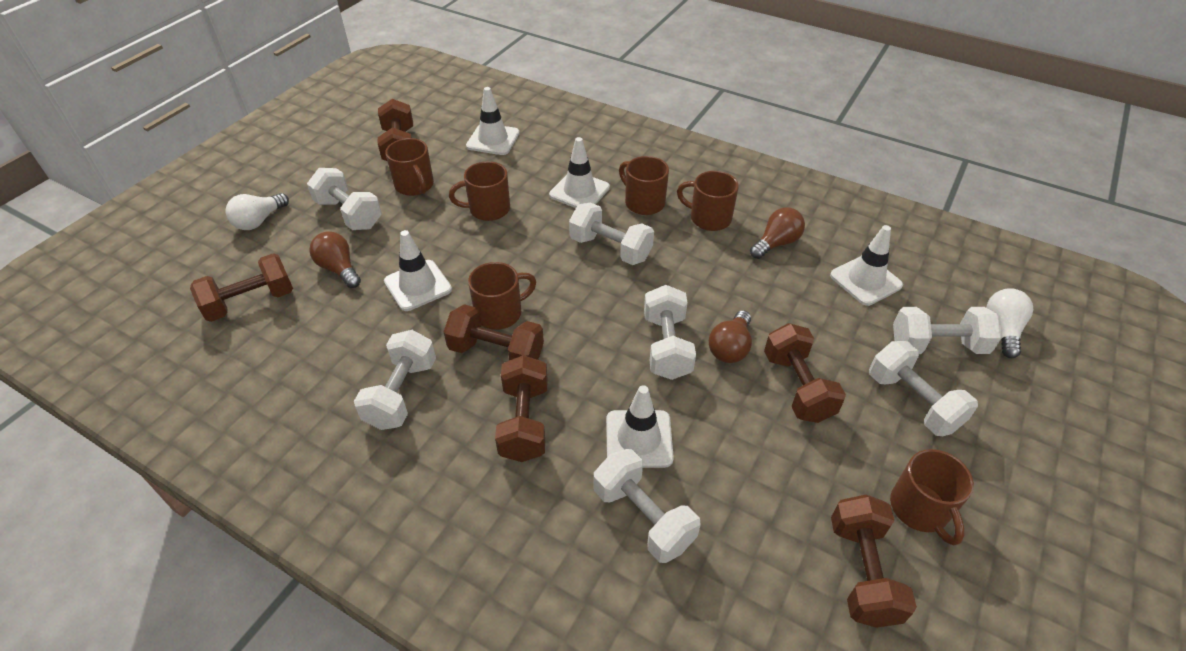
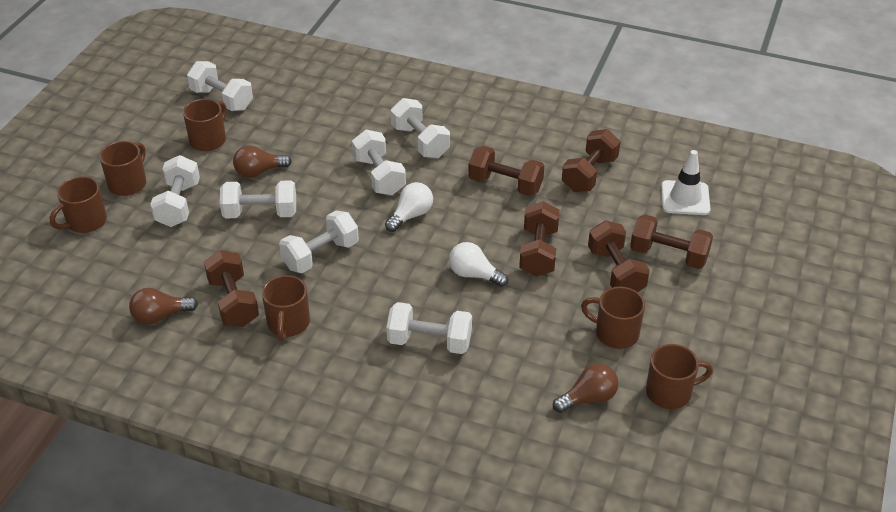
white traffic cone: [384,230,452,311] [466,87,520,155] [549,137,610,208] [606,385,674,468] [830,225,903,306] = 5 -> [661,150,710,215] = 1

